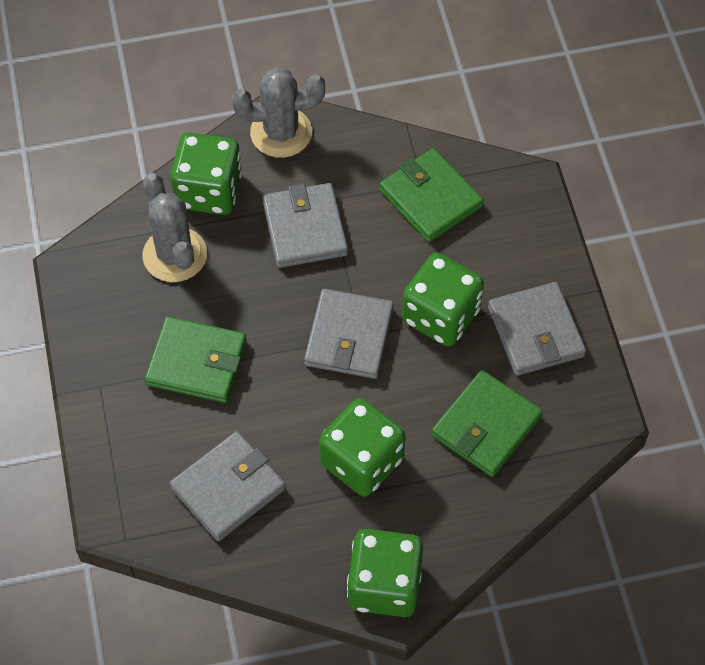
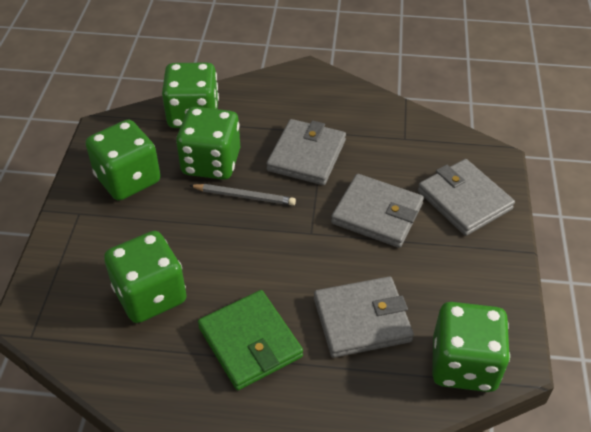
green dice: [170,132,242,215] [319,398,405,497] [347,529,424,617] [402,253,484,347] = 4 -> [86,120,161,201] [104,231,187,323] [162,62,219,128] [176,107,240,180] [432,302,510,392] = 5
green wallet: [145,316,247,403] [379,148,483,242] [431,370,543,477] = 3 -> [198,290,303,390] = 1
grey cactus: [142,173,207,282] [232,67,325,158] = 2 -> none = 0
grey pencil: none = 0 -> [189,184,296,205] = 1

